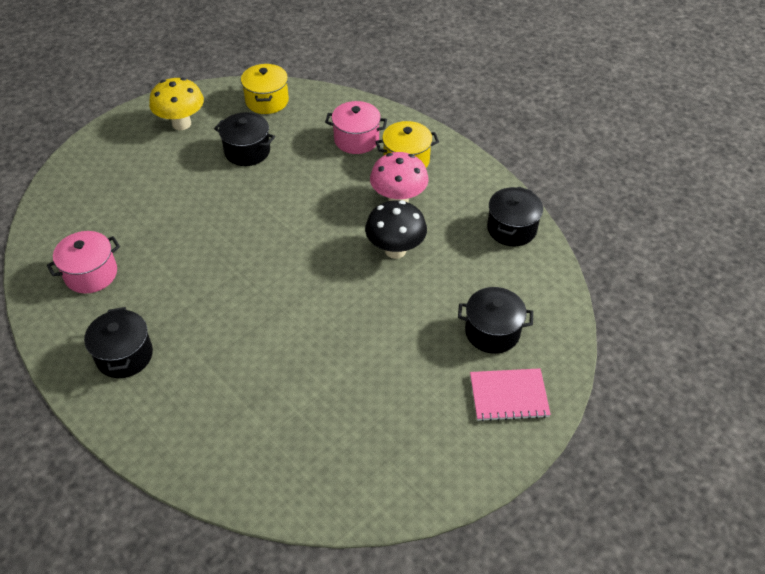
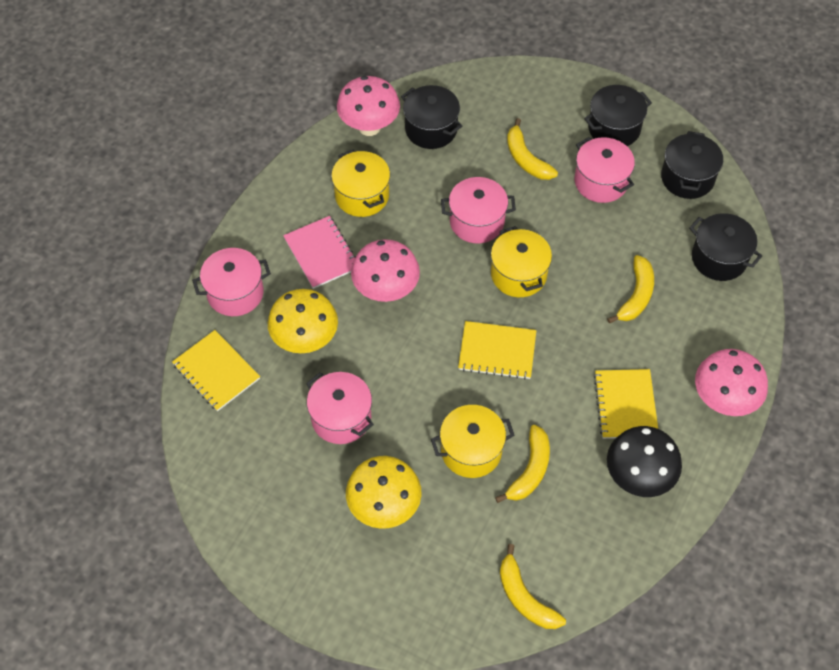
pink mushroom: [370,152,429,203] = 1 -> [337,76,400,136] [351,239,420,302] [695,349,768,416] = 3
pink pot: [47,231,120,294] [325,101,387,154] = 2 -> [192,248,271,316] [306,372,374,444] [441,177,516,243] [574,137,635,203] = 4
yellow banana: none = 0 -> [495,425,550,503] [500,544,566,629] [507,118,558,180] [607,255,654,323] = 4
yellow mushroom: [149,78,204,130] = 1 -> [268,289,338,353] [346,456,422,529] = 2
yellow notebook: none = 0 -> [172,330,260,411] [458,321,536,379] [594,369,658,439] = 3
yellow pot: [241,64,289,114] [375,121,439,168] = 2 -> [331,150,390,217] [431,405,514,478] [491,226,552,297] = 3

